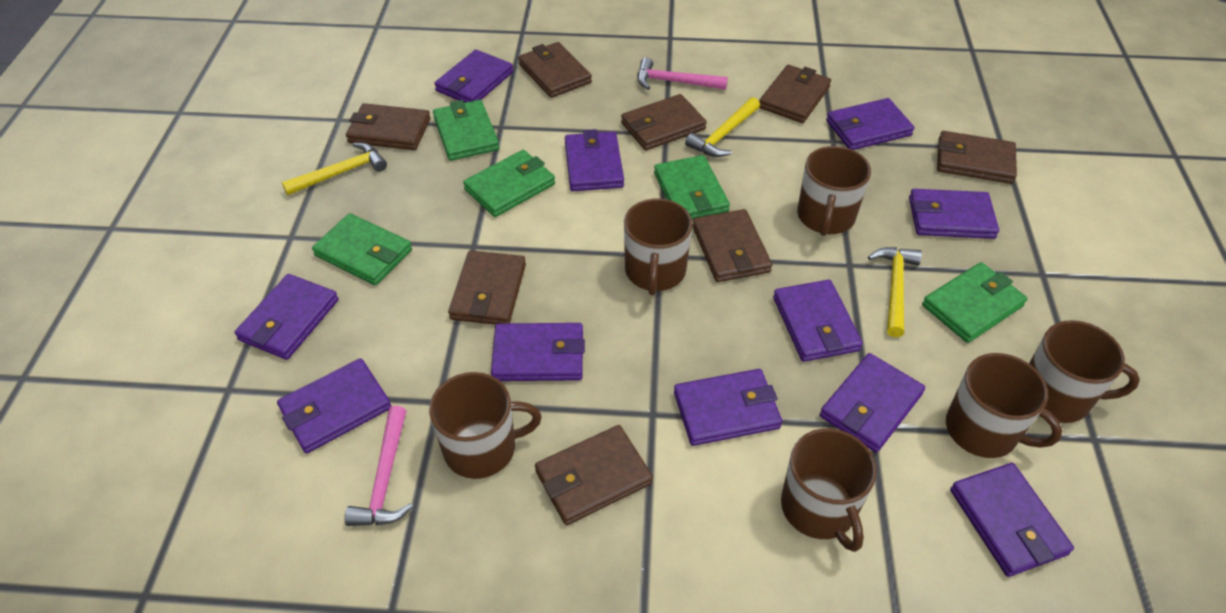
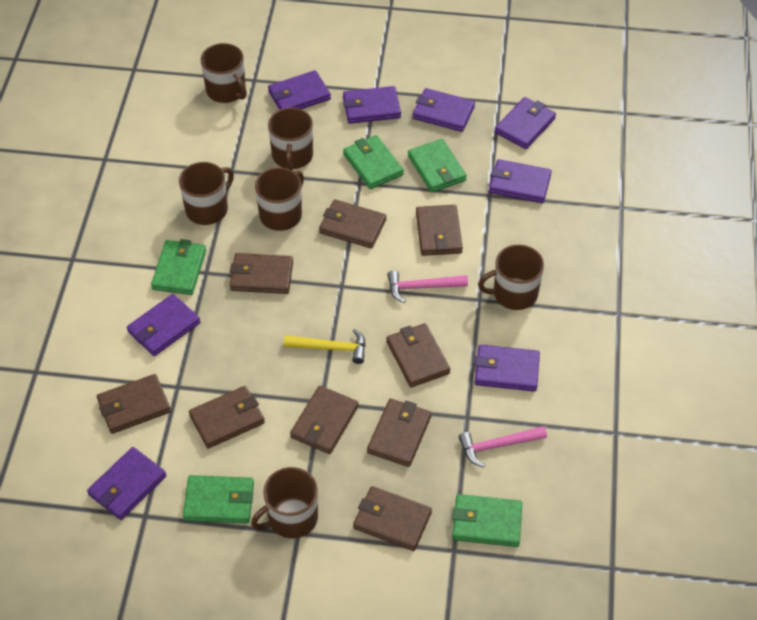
brown wallet: [346,103,430,150] [448,250,526,325] [518,42,592,98] [535,425,653,525] [621,94,707,150] [692,209,772,282] [759,65,831,123] [937,131,1017,184] = 8 -> [97,374,171,434] [189,386,265,448] [230,253,293,294] [290,386,359,454] [319,199,386,248] [353,486,432,551] [367,398,431,467] [386,323,450,387] [416,205,463,256] = 9
purple wallet: [234,274,339,360] [277,358,391,453] [434,49,513,103] [491,323,585,381] [565,129,624,191] [674,369,782,446] [773,280,863,362] [820,353,925,452] [826,98,914,150] [909,189,999,239] [950,463,1074,577] = 11 -> [87,447,166,520] [127,294,201,356] [268,70,331,110] [343,86,401,124] [412,88,475,132] [474,345,540,392] [489,159,552,203] [495,97,556,149] = 8
yellow hammer: [282,143,387,195] [685,97,760,157] [868,247,922,337] = 3 -> [284,329,365,364] = 1

